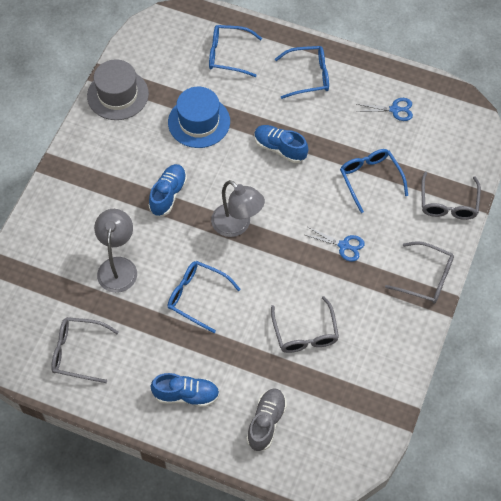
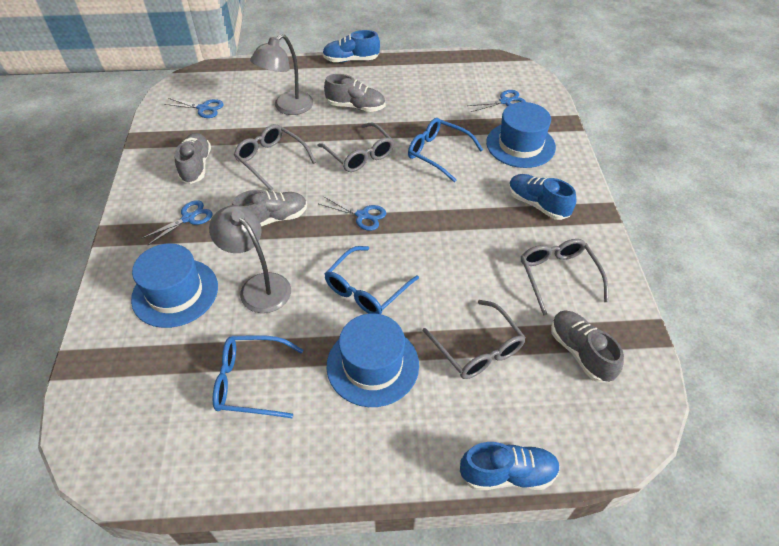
blue glasses: [168,261,241,333] [209,25,262,77] [275,46,329,99] [340,149,408,213] = 4 -> [213,335,303,418] [325,246,419,314] [408,118,483,182] = 3
blue hat: [168,87,230,148] = 1 -> [131,243,218,328] [327,313,419,407] [486,102,556,168] = 3
blue scissors: [305,227,365,262] [357,98,413,121] = 2 -> [143,200,213,245] [164,98,224,118] [319,196,386,231] [467,90,526,112] = 4
grey hat: [87,59,149,120] = 1 -> none = 0
grey shoe: [246,388,287,451] = 1 -> [174,133,211,184] [232,190,307,226] [324,74,385,112] [551,310,624,383] = 4

